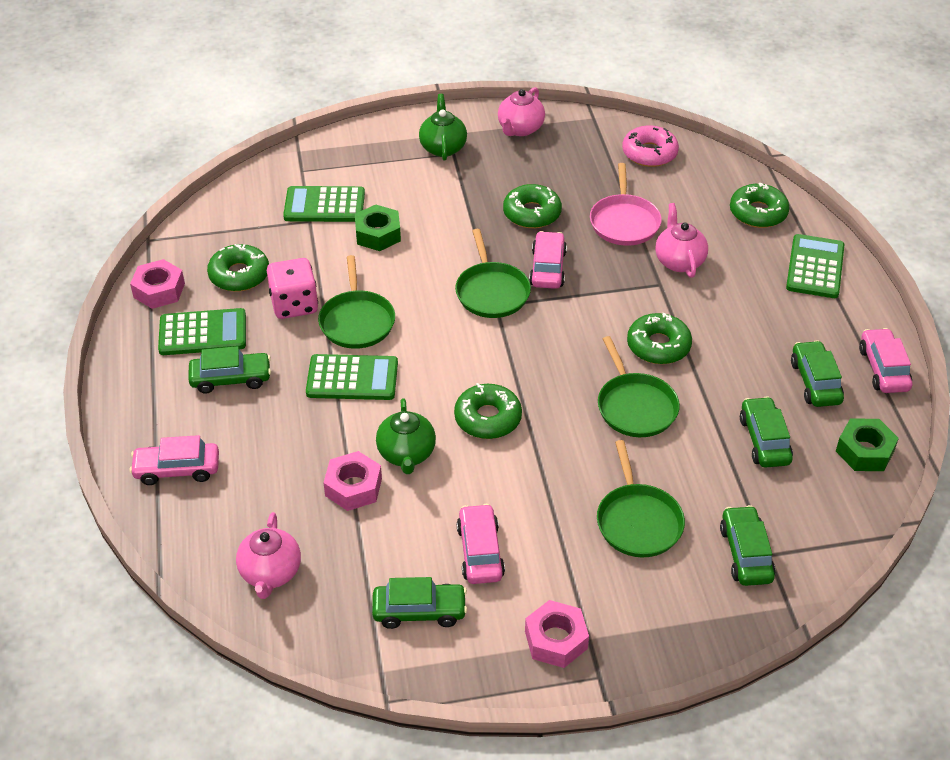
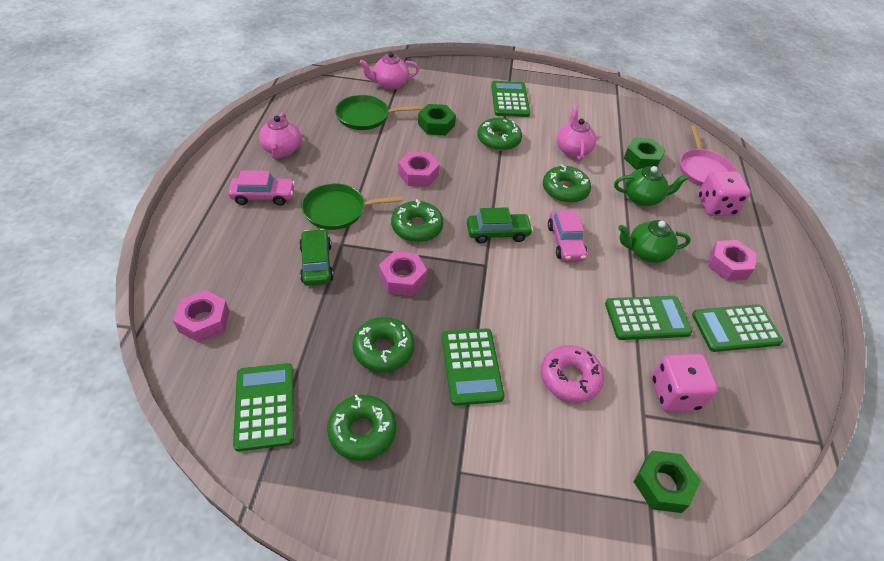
green calculator: [158,308,246,355] [283,186,365,222] [306,354,398,400] [786,234,845,298] = 4 -> [233,363,294,451] [442,328,504,406] [491,81,530,117] [605,296,692,340] [692,304,783,352] = 5
green car: [188,346,271,394] [372,577,467,629] [720,505,775,586] [740,396,793,468] [791,340,844,407] = 5 -> [299,229,334,286] [467,207,533,243] = 2
green nut: [355,204,401,251] [836,418,899,471] = 2 -> [418,104,456,135] [624,138,666,170] [634,451,701,513] = 3
green pan: [318,255,395,349] [455,229,531,318] [597,440,685,557] [598,336,680,437] = 4 -> [301,183,403,230] [335,95,421,130] = 2
pink car: [130,435,219,485] [457,504,505,584] [529,231,567,289] [859,328,912,393] = 4 -> [228,170,295,206] [548,210,587,261] = 2
pink dice: [267,258,318,319] = 1 -> [652,354,718,412] [698,171,751,216] = 2
pink nut: [130,259,185,309] [323,451,382,511] [525,600,589,668] = 3 -> [173,290,229,343] [379,251,427,296] [398,152,439,187] [708,240,756,281] = 4

